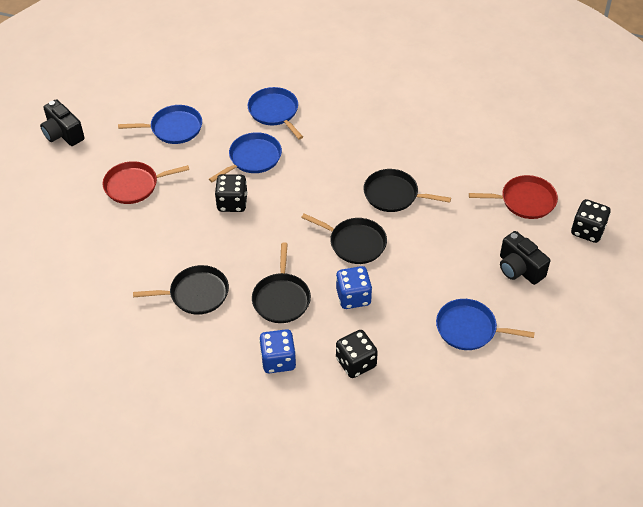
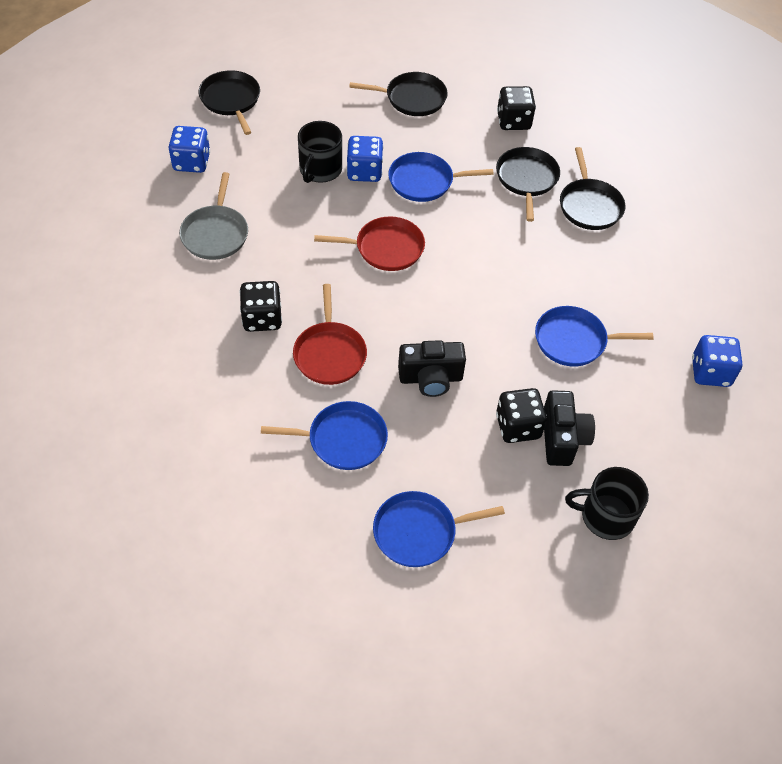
black mug: none = 0 -> [298,121,342,183] [565,467,649,540] = 2
blue dice: [259,329,296,373] [336,266,372,309] = 2 -> [168,126,210,173] [347,136,384,182] [692,335,742,387] = 3
grey pan: none = 0 -> [179,172,248,260] = 1

